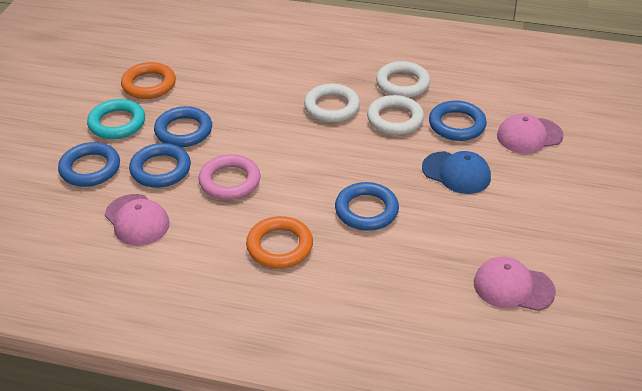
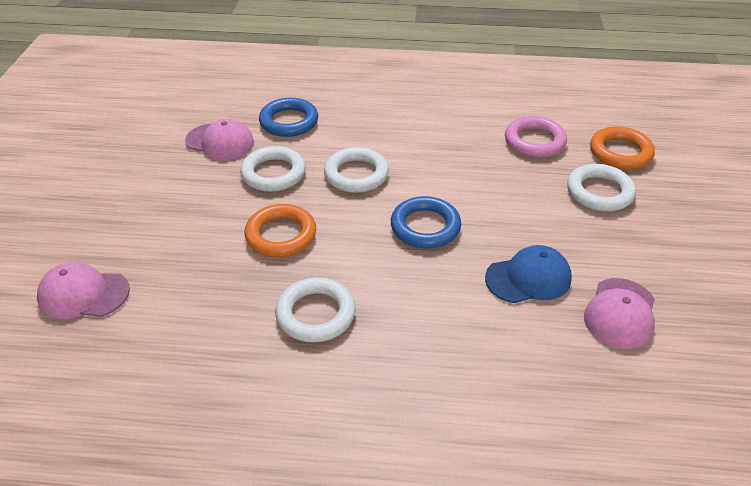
blue ring: [58,142,120,187] [129,143,191,188] [154,106,212,147] [335,182,399,231] [429,100,487,141] = 5 -> [259,98,318,137] [391,196,461,248] = 2
turquoise ring: [87,99,145,139] = 1 -> none = 0
white ring: [304,84,360,122] [367,95,424,135] [376,61,430,98] = 3 -> [240,146,306,192] [275,278,356,343] [324,147,389,193] [567,164,636,211] = 4

